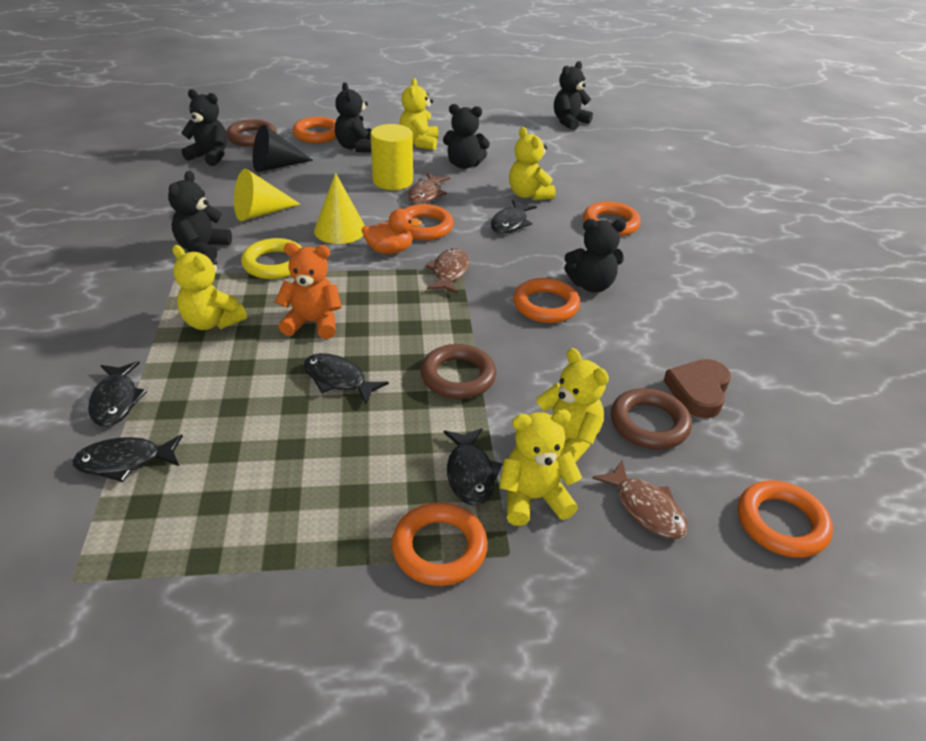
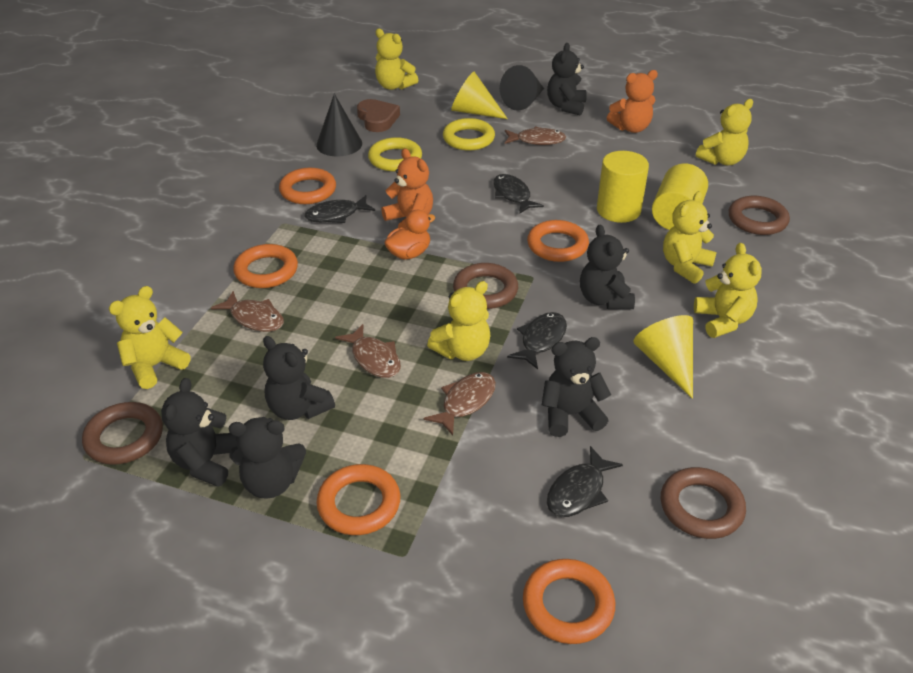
black cone: [253,125,313,172] = 1 -> [316,94,362,156] [500,65,544,111] = 2
black fish: [72,434,183,482] [88,361,147,427] [304,353,389,404] [443,428,503,506] [491,200,537,234] = 5 -> [305,195,375,223] [493,174,544,214] [507,312,567,369] [547,446,623,517] = 4
brown fish: [408,173,450,204] [426,248,469,294] [592,460,688,539] = 3 -> [211,291,284,332] [335,324,401,378] [424,372,496,436] [505,126,566,145] = 4
brown ring: [226,119,276,147] [420,344,496,399] [611,388,692,450] = 3 -> [82,402,163,465] [453,263,518,309] [661,467,746,539] [729,196,790,235] = 4
orange ring: [293,117,336,143] [392,502,488,586] [404,204,454,240] [513,278,580,323] [583,201,641,236] [738,480,833,558] = 6 -> [233,244,298,288] [279,168,336,204] [316,464,400,535] [523,559,615,644] [527,220,589,262] = 5
orange teddy bear: [275,243,341,339] = 1 -> [381,148,433,228] [607,70,658,133] = 2
yellow cylinder: [370,124,413,190] = 1 -> [597,151,649,223] [652,164,708,230] = 2
yellow ring: [241,238,302,279] = 1 -> [368,137,422,172] [443,118,495,150] = 2
yellow teddy bear: [172,245,247,330] [399,78,438,150] [499,409,582,526] [509,127,556,201] [536,348,609,463] = 5 -> [109,286,190,389] [375,29,418,90] [427,281,491,361] [663,191,717,284] [694,243,762,338] [696,99,753,165] = 6

